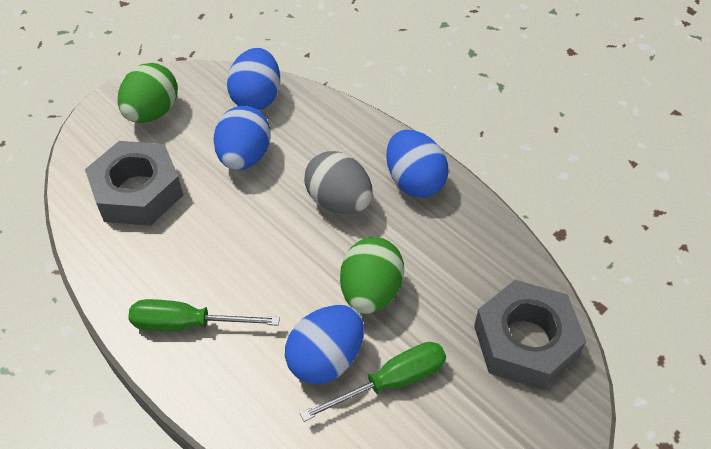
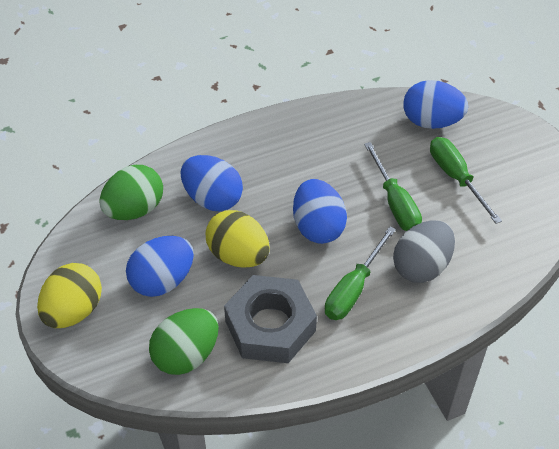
green screwdriver: [128,299,280,331] [300,342,446,422] = 2 -> [325,226,396,320] [364,142,422,231] [430,137,502,224] = 3
grey nut: [85,141,183,226] [474,280,587,390] = 2 -> [224,275,317,363] = 1
yellow egg: none = 0 -> [37,263,102,328] [206,210,270,268] = 2

